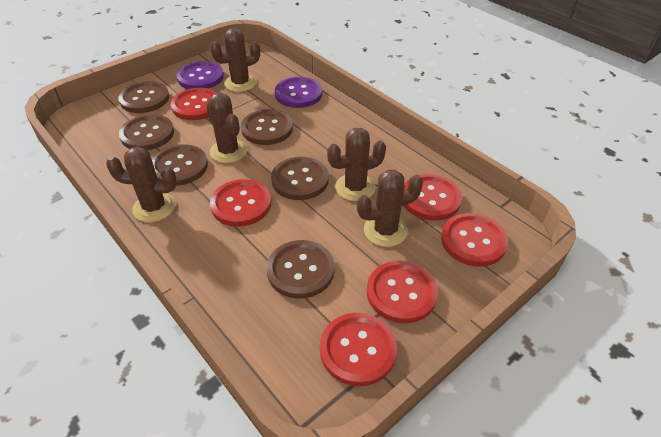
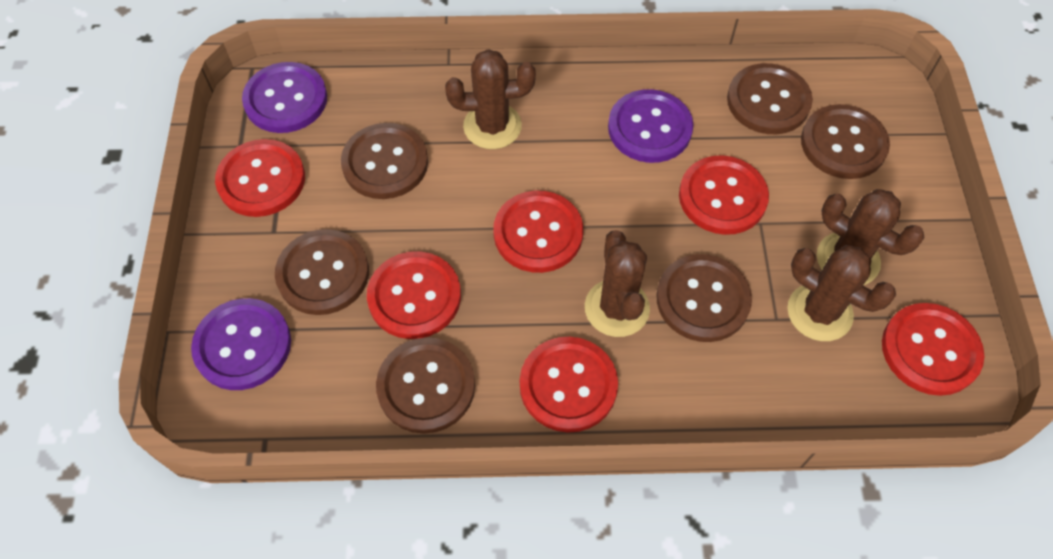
brown cactus: [106,147,177,222] [206,93,248,163] [210,28,260,92] [327,128,386,201] [357,169,423,247] = 5 -> [445,49,536,149] [585,230,650,337] [787,245,896,341] [817,189,925,285] = 4
purple button: [176,61,224,89] [275,77,322,108] = 2 -> [191,298,291,390] [242,62,327,133] [608,89,693,163] = 3

